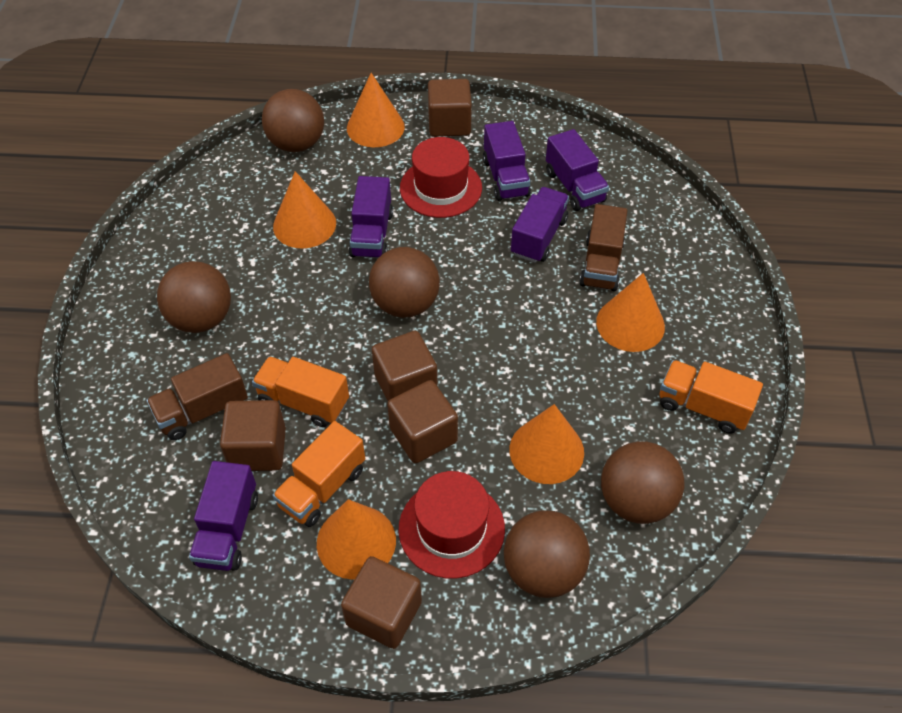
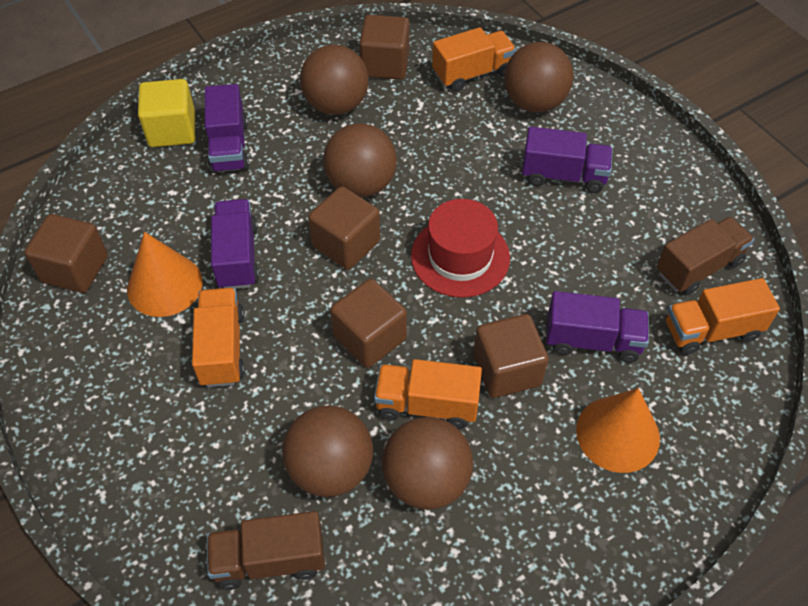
orange cone: [273,171,336,249] [317,499,396,580] [347,73,405,147] [510,404,584,484] [596,273,665,352] = 5 -> [127,232,202,317] [576,388,660,473] = 2
orange truck: [252,356,349,427] [272,421,365,527] [660,360,763,434] = 3 -> [192,288,245,387] [374,359,482,429] [432,27,516,92] [666,278,780,355] = 4
purple truck: [189,461,258,571] [349,176,393,258] [483,121,531,201] [511,187,569,263] [546,129,609,211] = 5 -> [205,84,249,173] [211,199,259,289] [522,127,613,193] [546,291,649,363] = 4
red hat: [399,471,505,579] [400,137,482,218] = 2 -> [411,199,510,298] = 1
yellow cube: none = 0 -> [138,79,195,147] = 1

